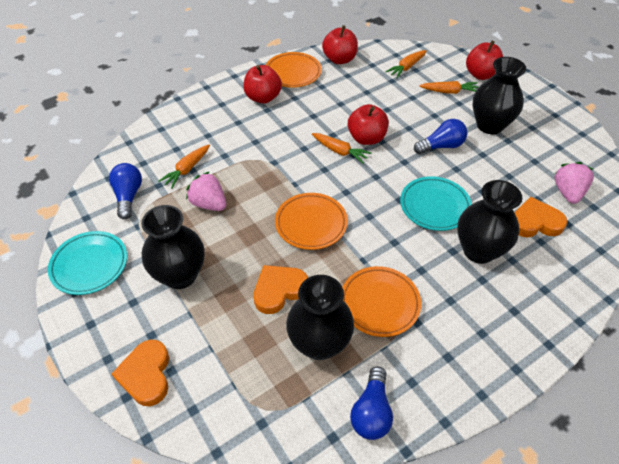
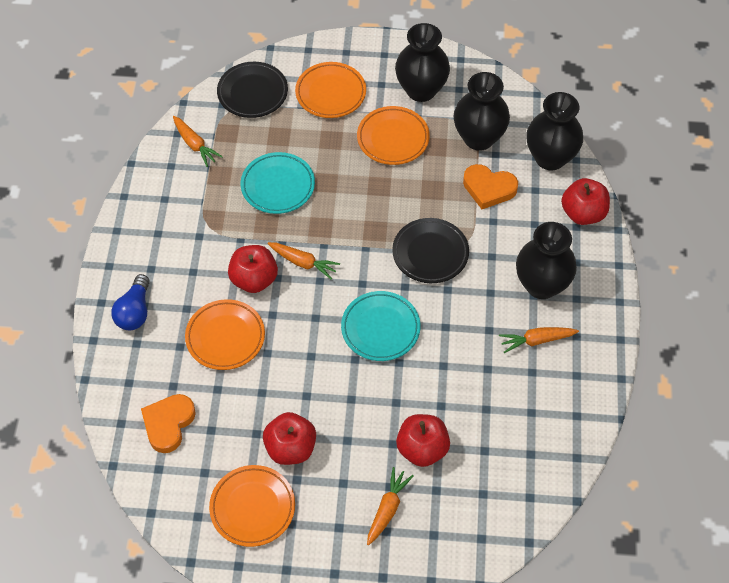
black plate: none = 0 -> [217,62,288,118] [392,218,469,283] = 2
blue light bulb: [109,163,142,219] [350,367,393,440] [414,119,467,154] = 3 -> [111,274,150,330] = 1
orange heart: [112,340,169,406] [253,265,308,314] [514,197,567,237] = 3 -> [141,394,196,453] [463,164,518,209] = 2
orange plate: [266,52,322,88] [275,193,348,250] [342,266,421,337] = 3 -> [185,299,265,370] [209,465,295,547] [295,62,366,118] [357,106,430,165] = 4
pink strawberry: [186,172,226,211] [555,162,594,204] = 2 -> none = 0

